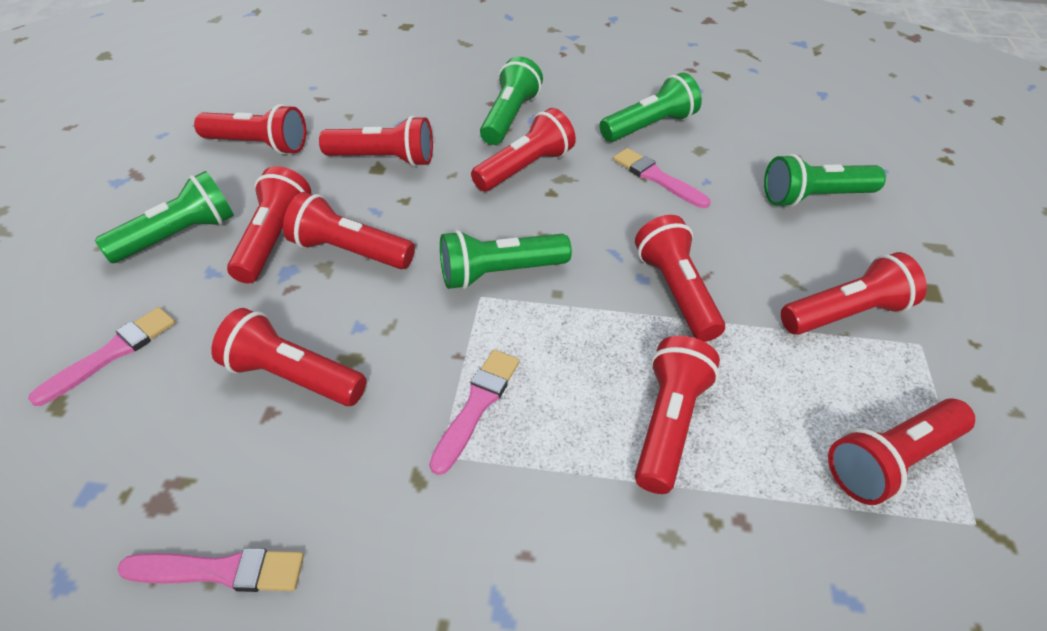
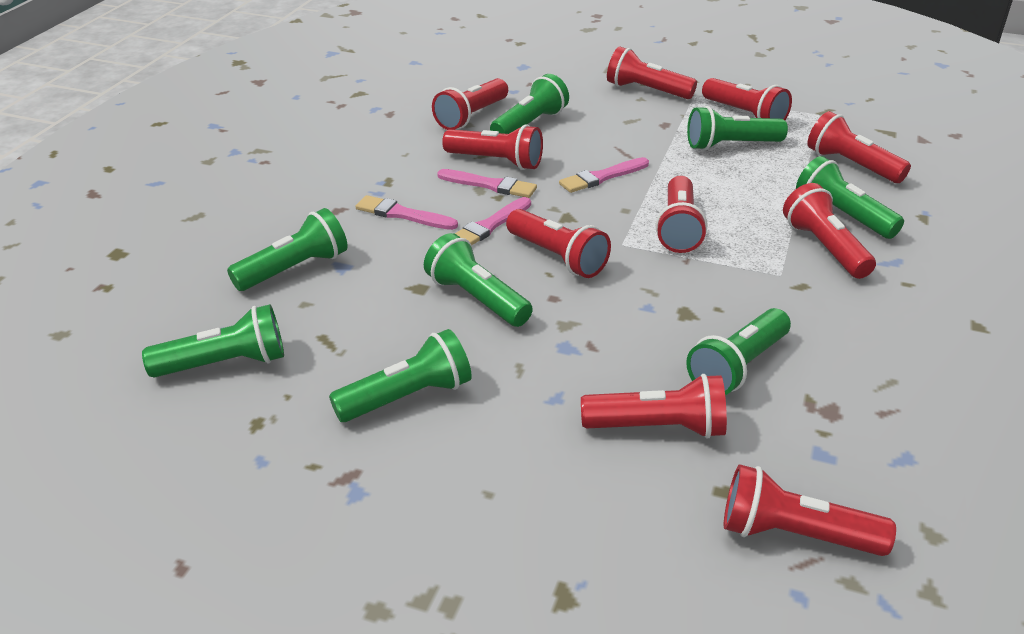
green flashlight: [95,171,234,263] [440,230,572,289] [480,56,543,145] [600,72,702,142] [764,154,886,207] = 5 -> [142,304,284,378] [227,208,348,291] [329,329,472,422] [424,233,533,327] [490,74,569,134] [686,308,791,395] [687,106,788,150] [796,156,904,239] = 8

